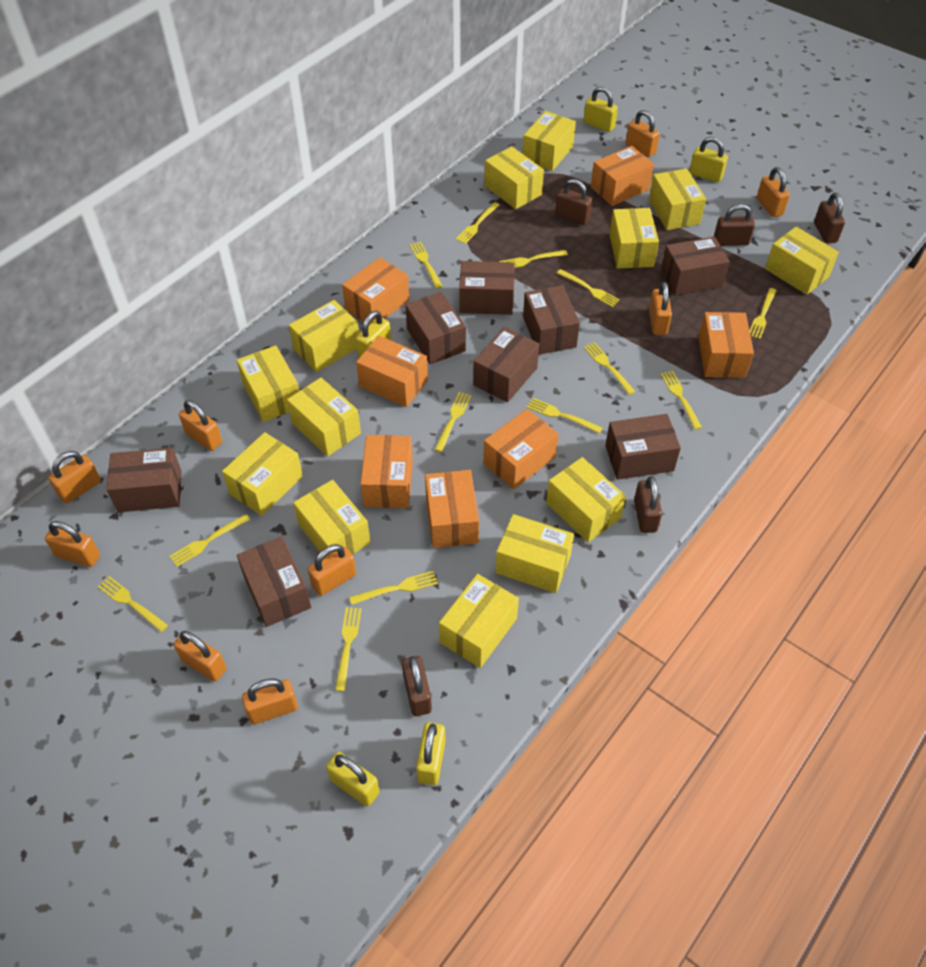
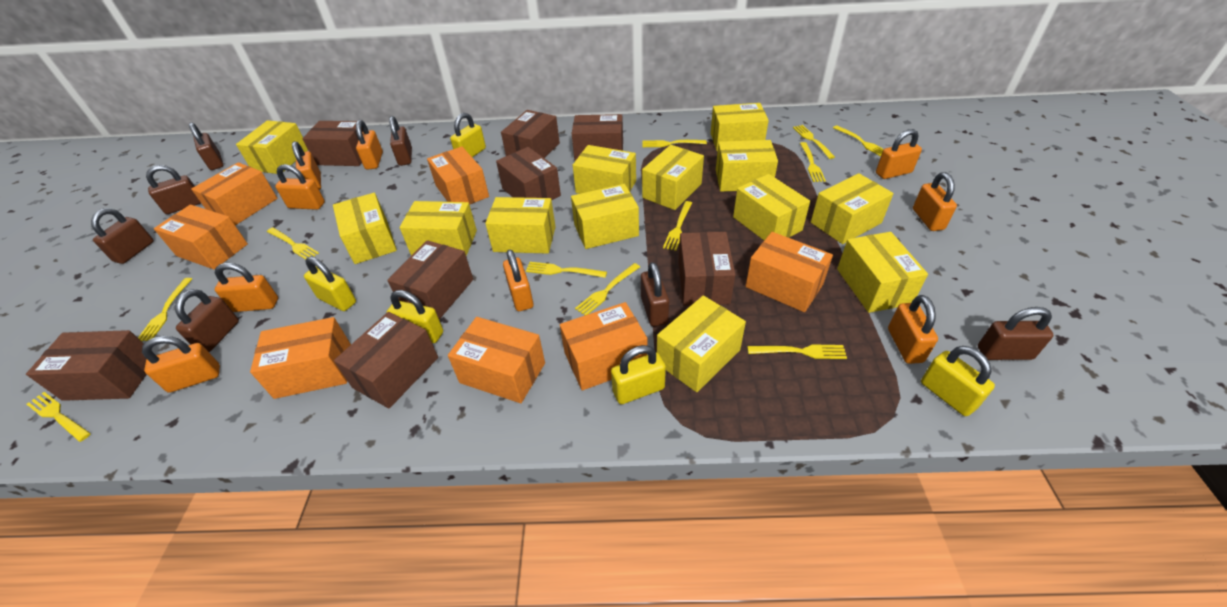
brown padlock: [402,656,432,716] [555,179,592,225] [634,476,662,533] [714,204,755,246] [814,193,845,244] = 5 -> [91,208,154,264] [146,165,201,214] [175,289,239,352] [189,122,223,170] [389,116,412,166] [641,262,669,326] [978,307,1054,360] = 7
yellow fork: [98,576,168,632] [170,514,250,567] [335,607,361,692] [349,571,438,605] [410,242,443,289] [434,392,472,452] [456,202,499,244] [499,250,568,268] [527,398,603,434] [557,269,620,307] [584,342,636,395] [661,371,702,430] [750,288,777,339] = 13 -> [27,392,91,442] [138,278,192,341] [267,227,319,260] [526,262,607,278] [575,263,640,315] [642,140,707,147] [663,201,692,251] [747,344,847,359] [793,125,835,159] [800,142,826,182] [833,125,884,156] = 11

